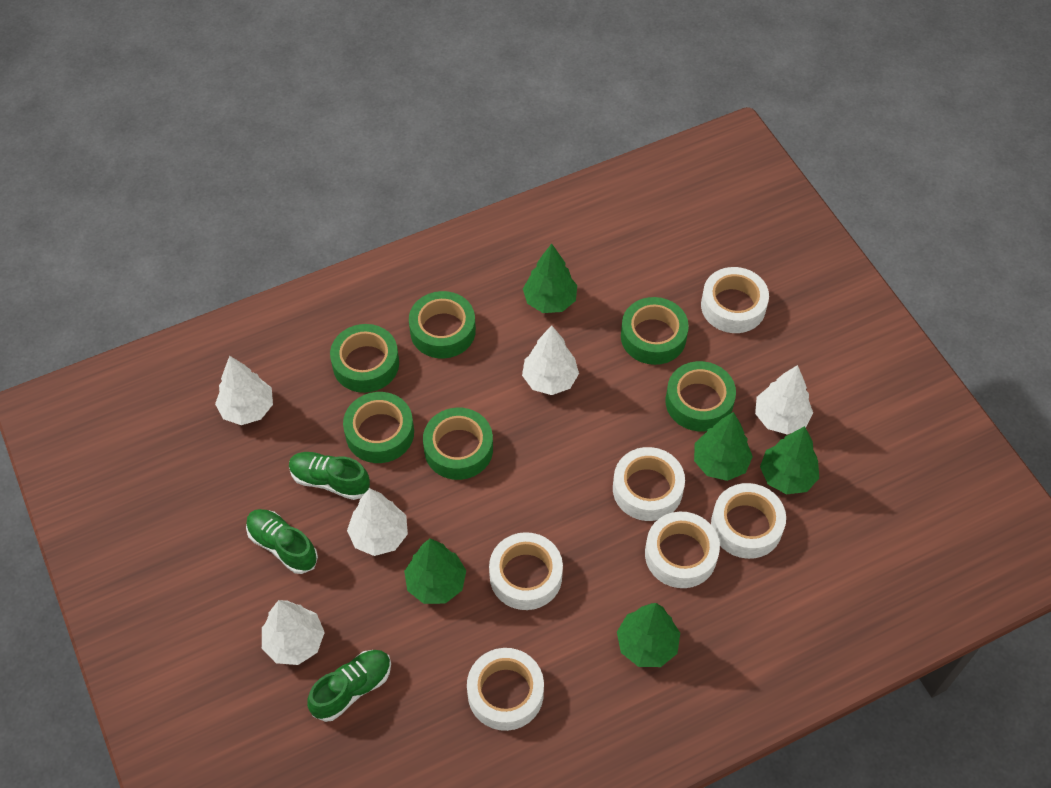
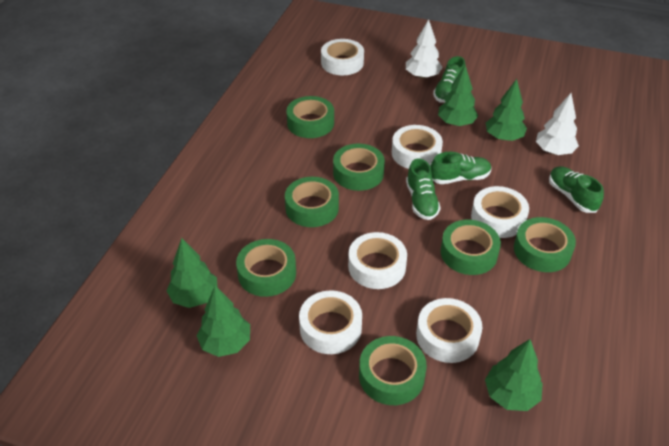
green shoe: [246,509,318,574] [289,452,370,500] [307,650,391,722] = 3 -> [406,158,441,220] [430,152,492,184] [433,56,465,103] [549,166,604,213] = 4
green tape: [330,324,399,393] [343,392,414,463] [409,291,476,358] [423,408,493,480] [621,297,689,365] [665,361,736,431] = 6 -> [236,239,296,297] [285,177,339,227] [286,96,334,138] [333,144,385,191] [359,336,427,405] [441,220,501,275] [514,217,576,272] = 7
white tree: [215,356,273,425] [262,600,325,665] [347,488,408,556] [522,325,579,395] [755,365,813,435] = 5 -> [406,19,443,79] [536,93,579,155] = 2

